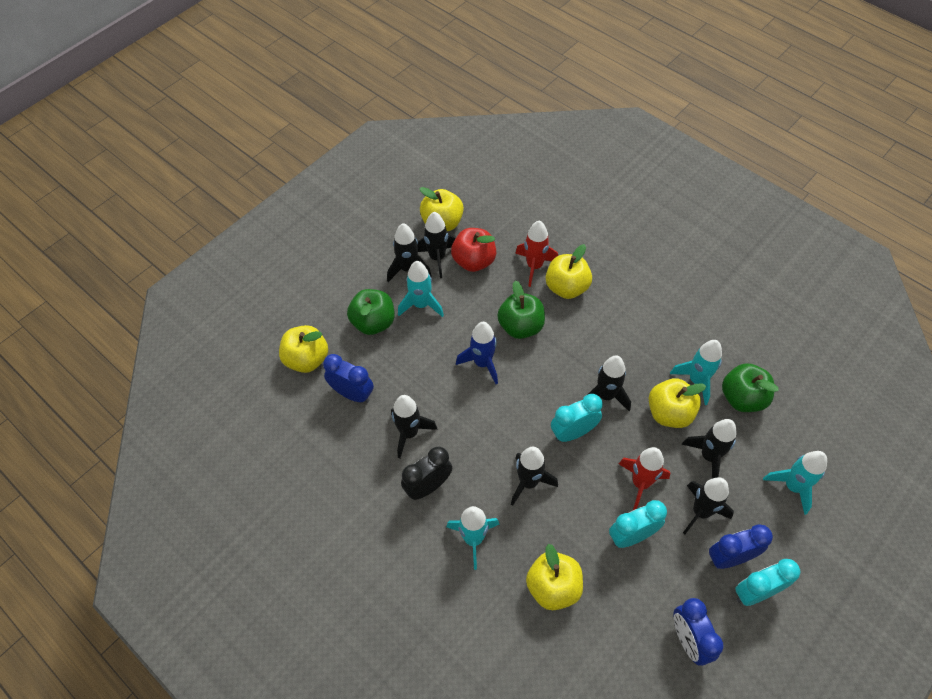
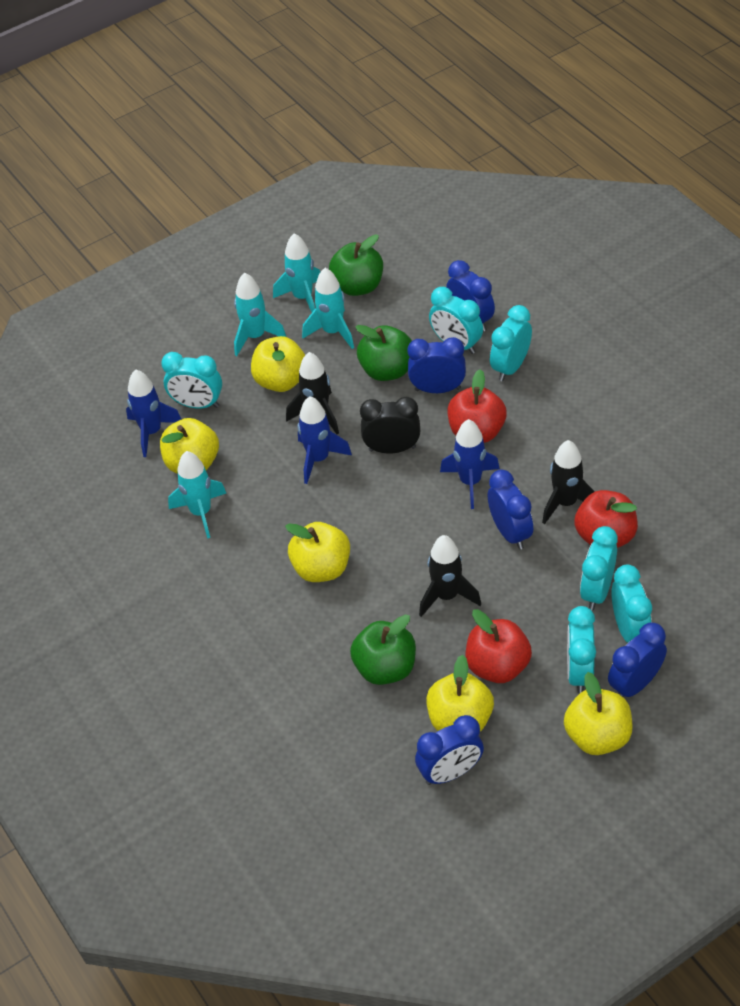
black rocket: [387,223,432,282] [391,395,438,458] [417,212,456,278] [511,447,558,506] [587,355,631,411] [682,419,736,479] [683,477,734,534] = 7 -> [286,352,339,434] [419,535,481,617] [542,440,595,524] = 3
blue clock: [323,354,374,403] [673,598,724,666] [709,524,773,569] = 3 -> [407,337,466,393] [415,715,484,785] [446,260,495,332] [488,470,533,550] [608,623,667,697] = 5
blue rocket: [456,322,498,384] = 1 -> [126,370,182,457] [298,396,352,484] [440,419,500,509] = 3
red apple: [451,228,496,272] = 1 -> [448,369,507,443] [466,609,532,683] [574,490,638,548] = 3
red rocket: [515,221,558,287] [619,447,670,510] = 2 -> none = 0
turquoise clock: [551,394,603,442] [609,500,667,548] [735,559,801,606] = 3 -> [161,352,222,409] [429,287,483,354] [490,305,532,381] [567,606,596,693] [580,526,618,610] [611,565,652,643] = 6

